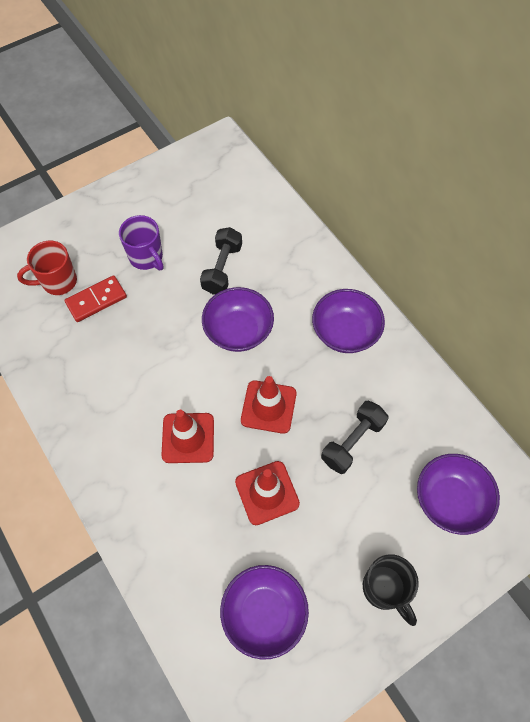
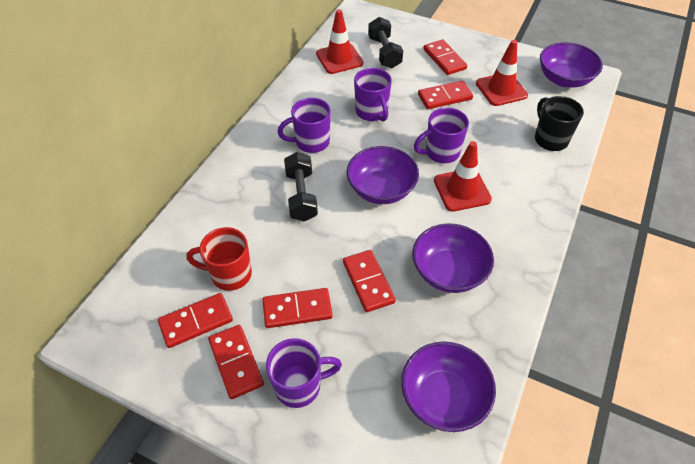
purple mug: [119,215,163,270] = 1 -> [266,338,342,408] [278,98,331,153] [354,68,392,122] [414,108,469,163] = 4
red domino: [64,275,127,322] = 1 -> [158,293,233,348] [208,325,264,399] [263,288,333,328] [343,250,396,312] [418,81,473,109] [423,40,467,75] = 6

